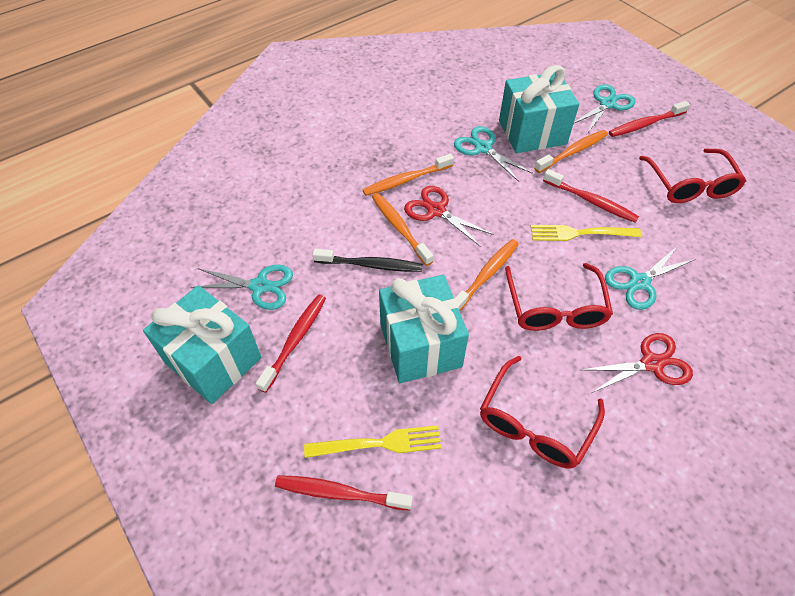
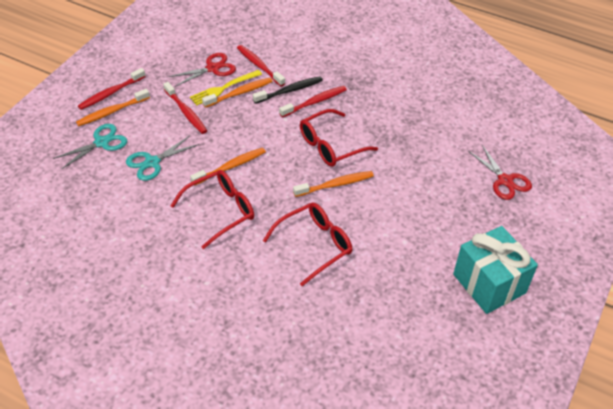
turquoise gift: [143,285,262,404] [379,275,469,383] [499,65,579,153] = 3 -> [453,226,538,314] = 1
turquoise scissors: [190,265,293,310] [454,126,533,182] [574,84,636,134] [605,246,696,310] = 4 -> [53,124,127,169] [126,136,199,181] = 2
yellow fork: [304,425,442,458] [531,225,642,241] = 2 -> [190,70,262,106] = 1

